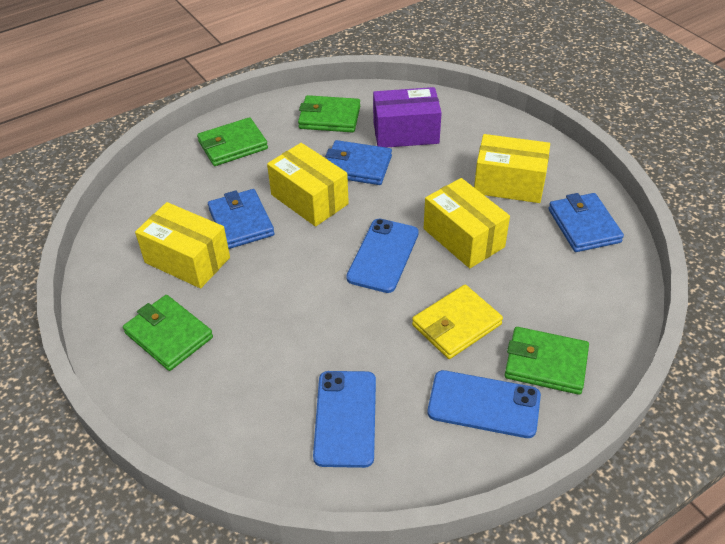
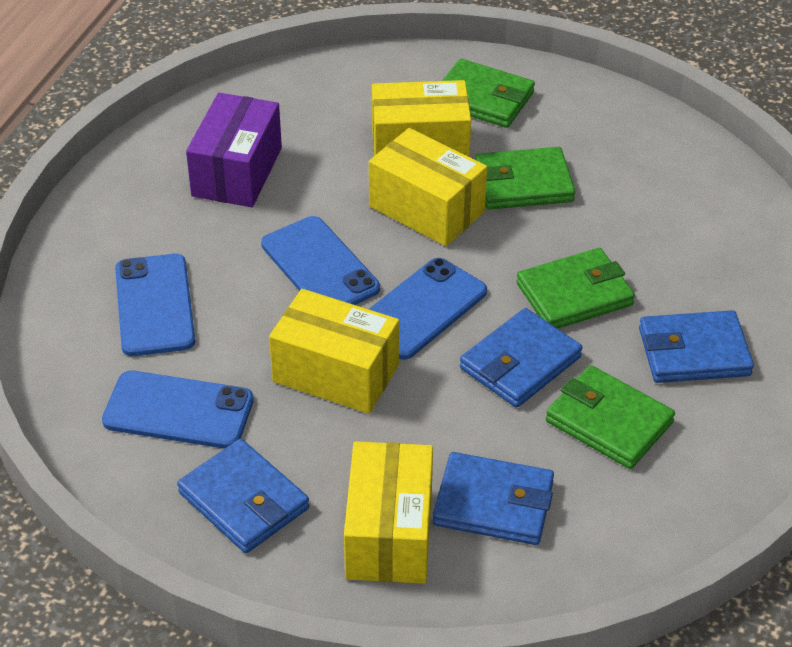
blue phone: [313,371,376,468] [346,219,419,293] [428,370,541,438] = 3 -> [102,371,254,449] [115,254,195,356] [261,216,380,305] [369,258,487,360] = 4
blue wallet: [208,189,274,249] [325,140,392,185] [548,193,624,252] = 3 -> [177,439,309,553] [433,452,554,545] [460,308,583,408] [639,310,754,383] = 4
yellow wallet: [412,285,503,359] = 1 -> none = 0

